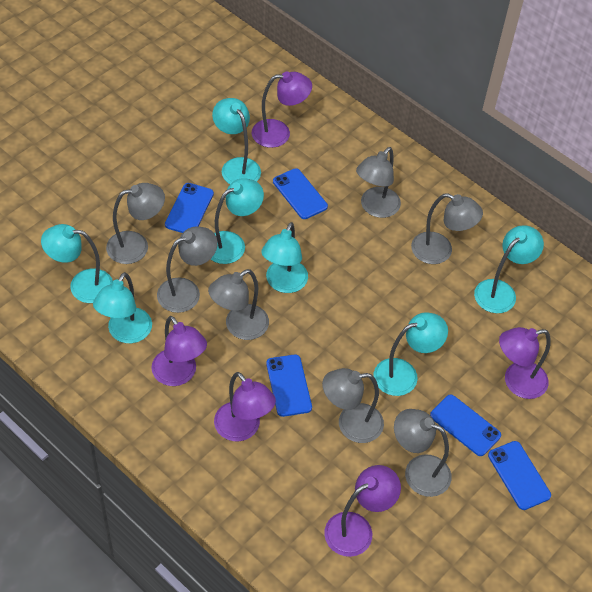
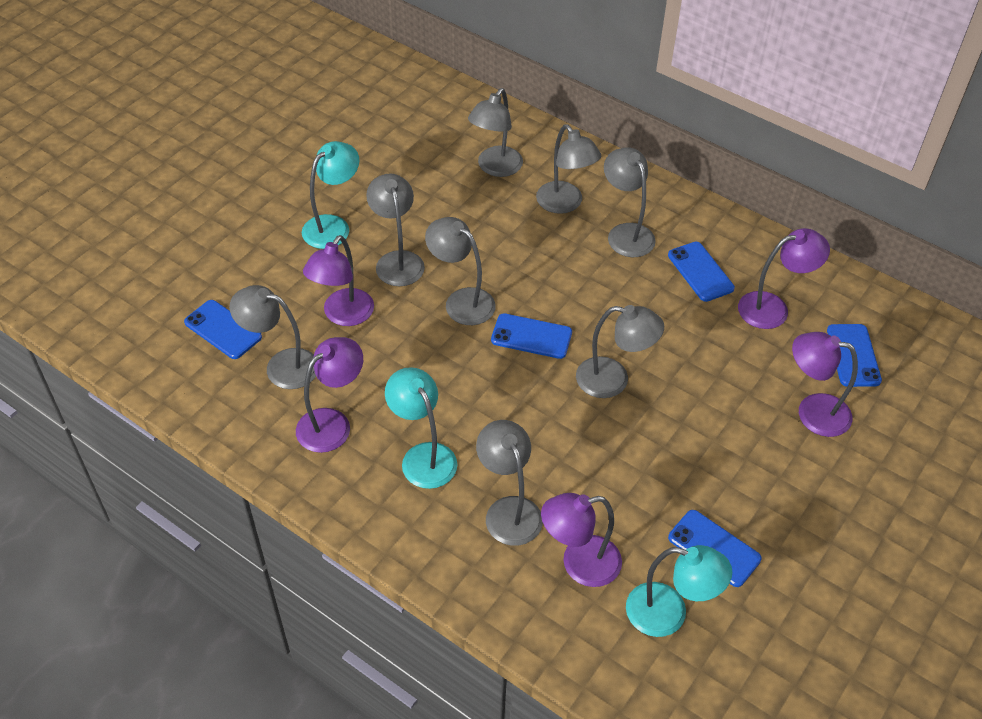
grey lamp: [106,183,165,264] [157,227,217,313] [208,269,269,340] [322,368,384,443] [356,147,401,218] [394,409,452,497] [411,193,483,264] = 7 -> [229,285,316,389] [366,173,425,286] [425,217,496,325] [468,88,523,177] [476,420,543,546] [536,124,601,214] [576,305,664,398] [604,147,656,257] = 8
turquoise lamp: [41,224,113,303] [93,272,152,343] [210,178,264,264] [212,98,261,184] [261,222,308,293] [374,313,448,396] [474,225,544,313] = 7 -> [302,141,359,249] [385,367,458,489] [626,545,732,637] = 3

